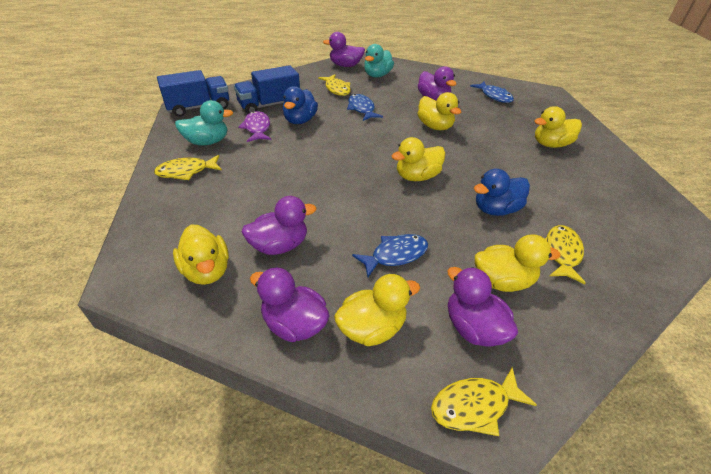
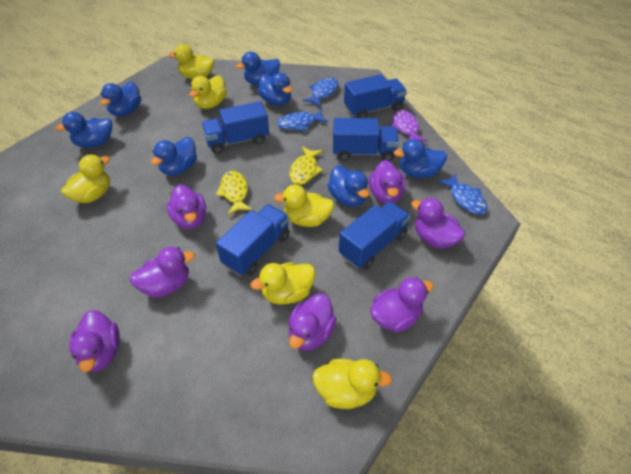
blue duck: [283,86,318,124] [474,169,530,216] = 2 -> [55,112,112,148] [100,82,141,117] [151,137,197,176] [236,52,280,85] [258,73,292,106] [328,165,369,207] [394,139,447,178] = 7
blue truck: [157,70,229,117] [234,65,300,114] = 2 -> [201,101,269,154] [216,204,290,276] [333,118,399,161] [339,201,410,269] [344,74,407,118] = 5
purple duck: [241,196,317,255] [250,267,330,342] [323,32,365,67] [418,66,456,101] [447,267,518,347] = 5 -> [69,310,120,372] [129,247,195,298] [167,185,206,229] [288,294,337,351] [369,160,406,204] [370,277,434,332] [411,198,465,248] = 7
turquoise duck: [175,100,233,145] [364,44,394,78] = 2 -> none = 0
yellow fish: [154,155,222,180] [318,74,351,96] [431,367,537,436] [545,225,585,284] = 4 -> [216,171,252,215] [289,146,323,185] = 2

